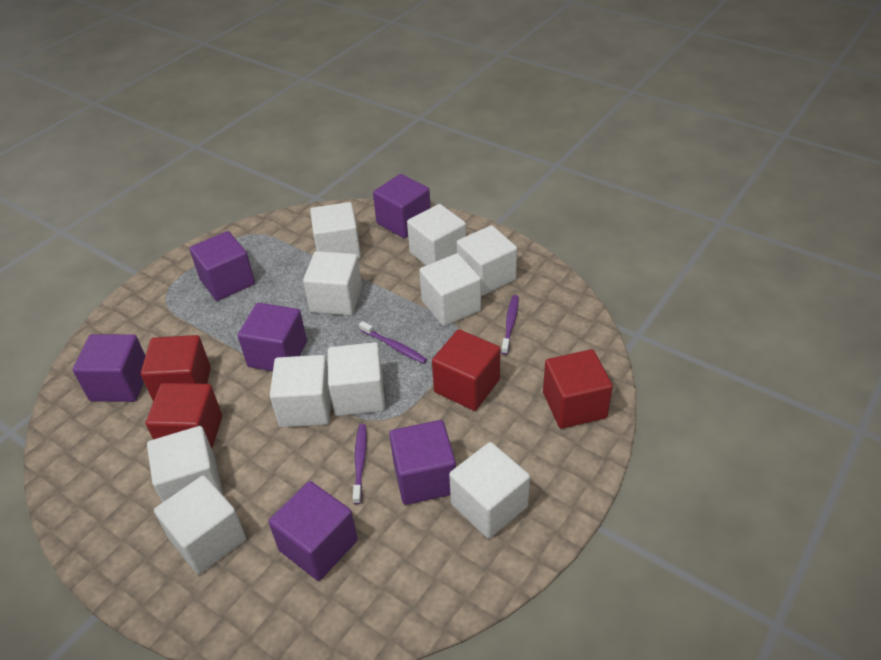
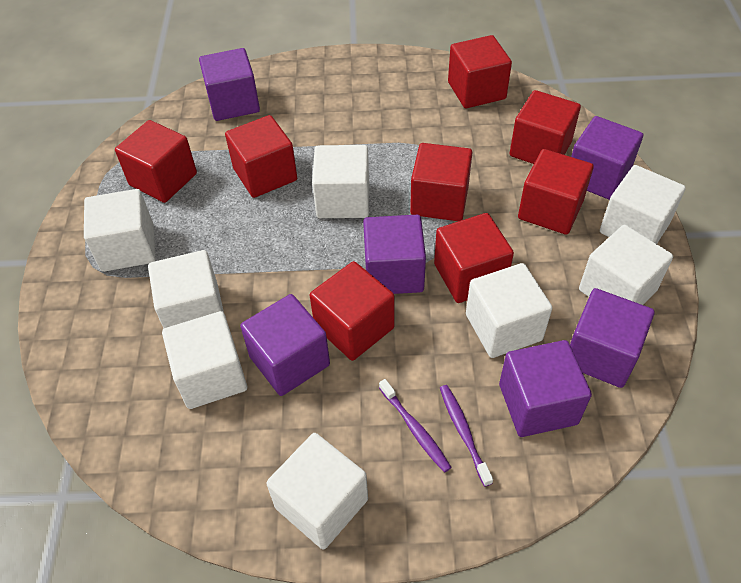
purple toothbrush: [353,424,367,504] [359,321,427,364] [501,295,519,355] = 3 -> [379,379,452,473] [440,385,493,487] = 2
red cube: [141,335,211,402] [146,383,222,448] [432,329,501,411] [543,349,613,429] = 4 -> [115,120,197,203] [225,115,297,198] [310,261,394,361] [410,143,472,221] [434,213,514,303] [448,35,512,108] [510,90,581,164] [518,149,594,235] = 8
white cube: [147,426,223,503] [154,475,246,574] [270,355,331,427] [303,251,362,316] [310,202,361,259] [328,342,385,416] [407,204,466,265] [419,253,481,326] [449,442,530,539] [456,225,517,296] = 10 -> [84,189,155,272] [148,250,224,329] [162,311,247,409] [266,433,368,549] [312,145,369,218] [466,263,552,358] [579,225,673,305] [600,165,686,244] = 8

